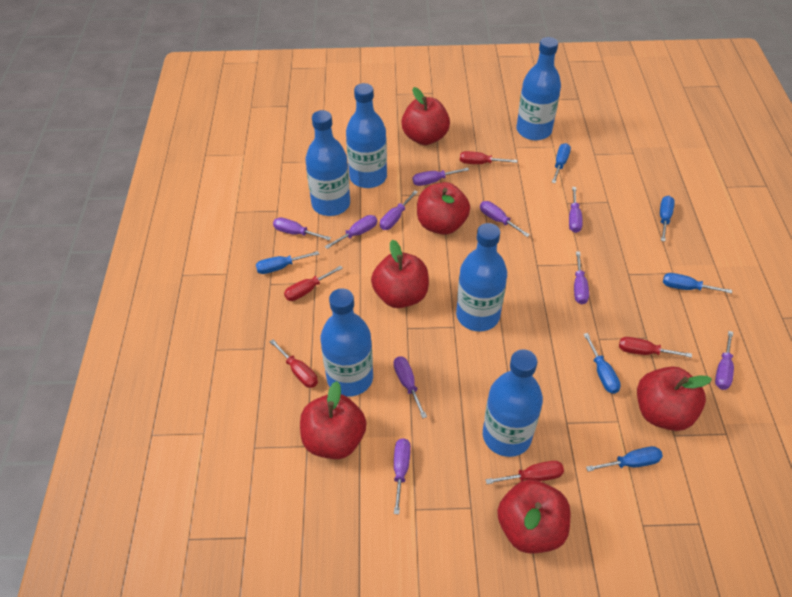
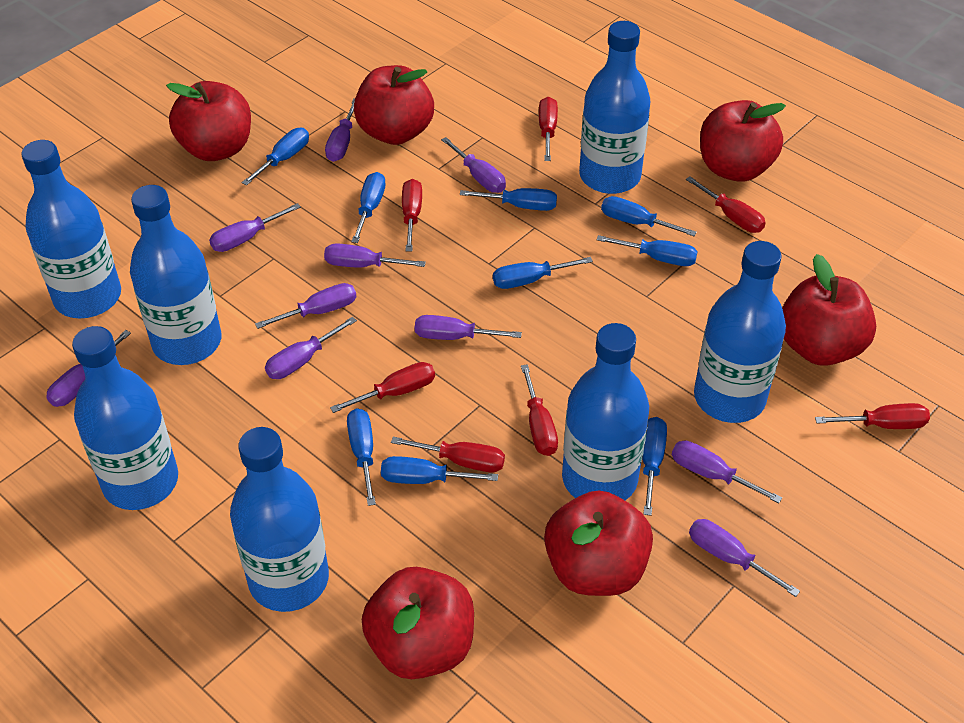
blue bottle: [306,110,350,216] [320,288,373,397] [346,83,387,188] [456,223,507,331] [483,349,543,457] [516,37,561,140] = 6 -> [21,140,121,318] [72,326,178,510] [130,185,221,365] [230,427,329,612] [562,323,649,500] [579,21,650,194] [694,241,786,423] = 7
blue screwdriver: [256,251,319,274] [552,143,571,183] [583,333,621,394] [586,446,663,472] [660,196,675,242] [663,273,732,293] = 6 -> [242,128,309,186] [347,408,376,506] [351,172,386,243] [381,456,498,484] [460,188,557,211] [493,257,593,289] [597,235,698,266] [601,196,697,236] [642,417,667,516] = 9
red screwdriver: [269,339,318,388] [284,266,343,301] [460,151,517,164] [485,461,564,484] [619,337,692,358] = 5 -> [330,362,435,413] [391,437,505,472] [402,179,422,251] [521,364,558,456] [539,97,558,161] [686,177,766,233] [815,403,930,429] = 7

